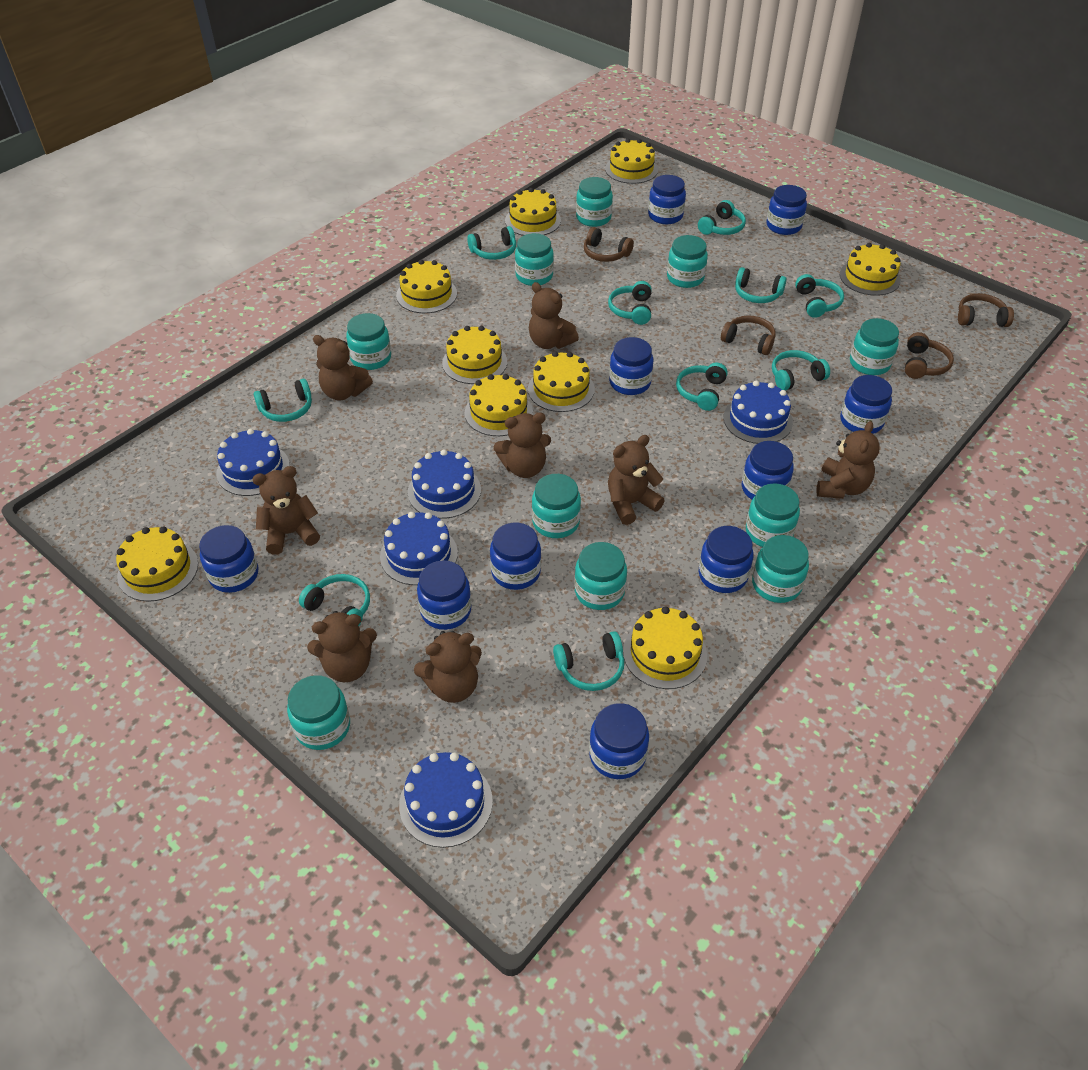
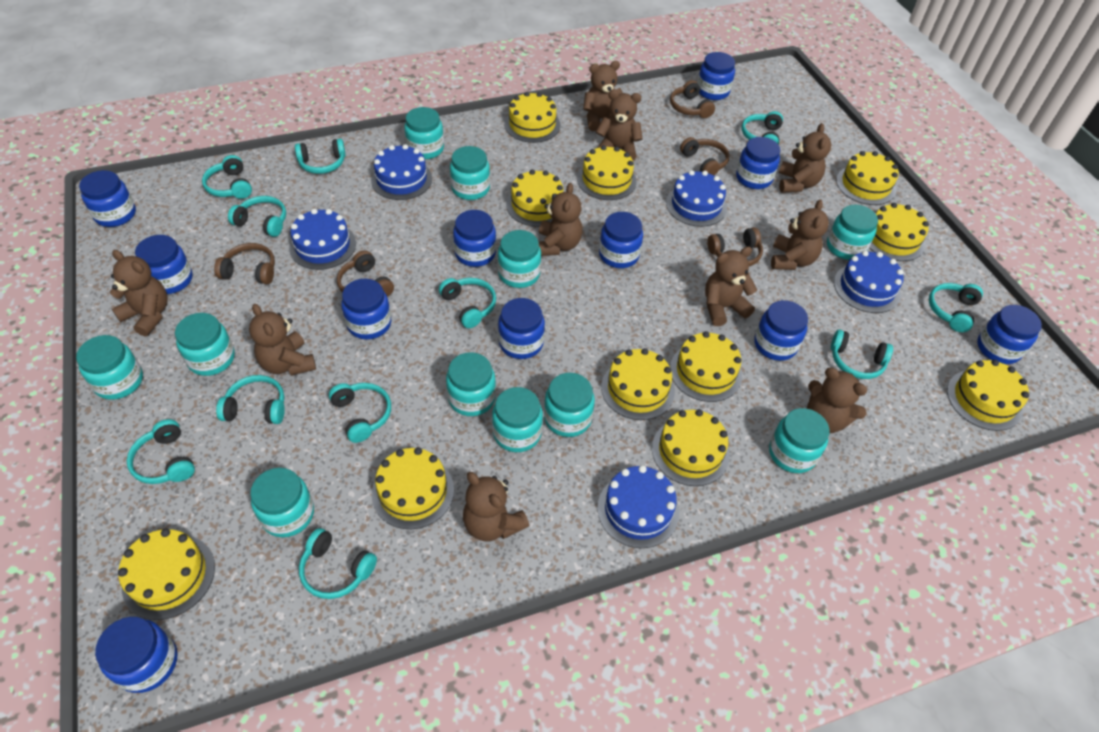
blue jar: [199,525,259,593] [417,560,472,630] [490,522,541,590] [589,703,649,779] [609,337,654,395] [648,175,686,224] [699,526,754,593] [742,441,794,499] [767,185,807,235] [840,375,892,434] = 10 -> [79,170,136,227] [95,617,177,693] [135,235,193,294] [341,279,391,339] [453,210,496,267] [498,298,545,359] [599,212,643,268] [697,52,735,100] [736,137,780,189] [754,300,808,361] [977,305,1042,364] = 11
brown headphones: [584,227,634,262] [721,315,776,355] [905,332,954,379] [958,293,1014,327] = 4 -> [214,243,275,284] [337,250,394,297] [670,80,715,118] [680,137,730,175] [707,227,763,266] = 5
brown teddy bear: [252,466,320,555] [307,611,377,682] [313,335,373,400] [414,631,482,703] [494,413,551,478] [529,282,579,349] [608,435,665,525] [816,421,880,499] = 8 -> [110,250,168,337] [249,304,316,376] [463,472,529,542] [539,183,582,256] [583,61,623,131] [596,90,643,161] [705,246,757,326] [771,199,829,270] [779,123,831,193] [807,367,867,433] = 10
turquoise headphones: [254,379,312,422] [299,574,370,626] [467,226,516,260] [553,631,624,691] [608,281,652,325] [676,363,728,411] [698,200,746,235] [735,267,787,303] [772,350,830,391] [795,274,844,318] = 10 -> [127,419,195,484] [202,155,252,199] [216,375,285,424] [228,196,286,237] [295,139,346,174] [299,528,377,599] [329,383,391,443] [439,278,496,328] [742,111,783,145] [831,330,893,379] [929,283,983,332] = 11
turquoise jar: [287,675,350,750] [346,313,391,370] [515,233,554,286] [532,474,581,538] [574,542,627,610] [576,177,613,227] [667,235,708,288] [746,483,800,547] [752,535,809,603] [850,318,899,375] = 10 -> [76,335,143,400] [175,313,235,376] [250,468,314,537] [404,107,444,159] [446,352,496,416] [450,146,490,200] [492,387,543,452] [498,230,541,288] [544,373,595,437] [769,408,830,473] [827,205,878,260] = 11
yellow cake: [116,527,198,602] [396,260,457,313] [442,326,507,384] [465,374,533,436] [505,188,561,236] [528,351,595,412] [605,139,658,184] [623,606,707,689] [840,243,901,296] = 9 -> [118,528,215,620] [372,447,454,529] [504,92,560,143] [506,170,563,227] [577,145,637,200] [601,348,675,420] [652,409,730,486] [670,331,742,402] [836,151,899,205] [869,203,929,261] [947,360,1029,431] = 11

